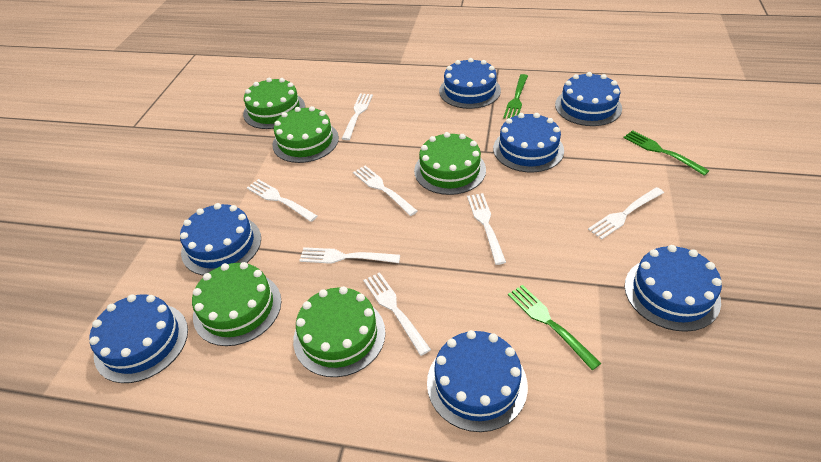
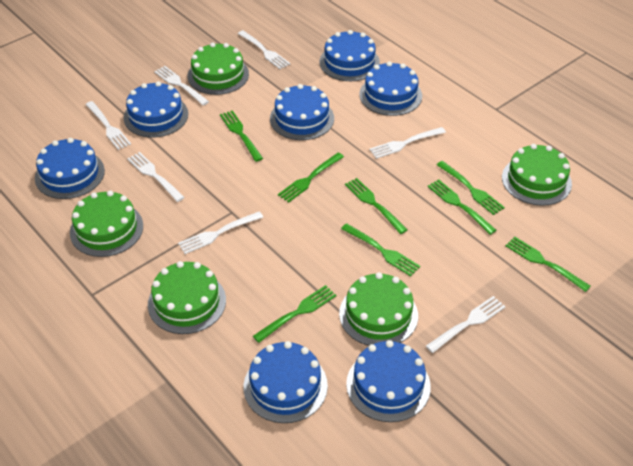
green fork: [503,74,528,119] [508,285,601,370] [623,130,710,176] = 3 -> [220,110,263,162] [253,285,336,343] [278,153,344,203] [341,223,420,277] [345,178,407,234] [427,179,496,235] [437,161,505,215] [505,237,591,292] = 8

